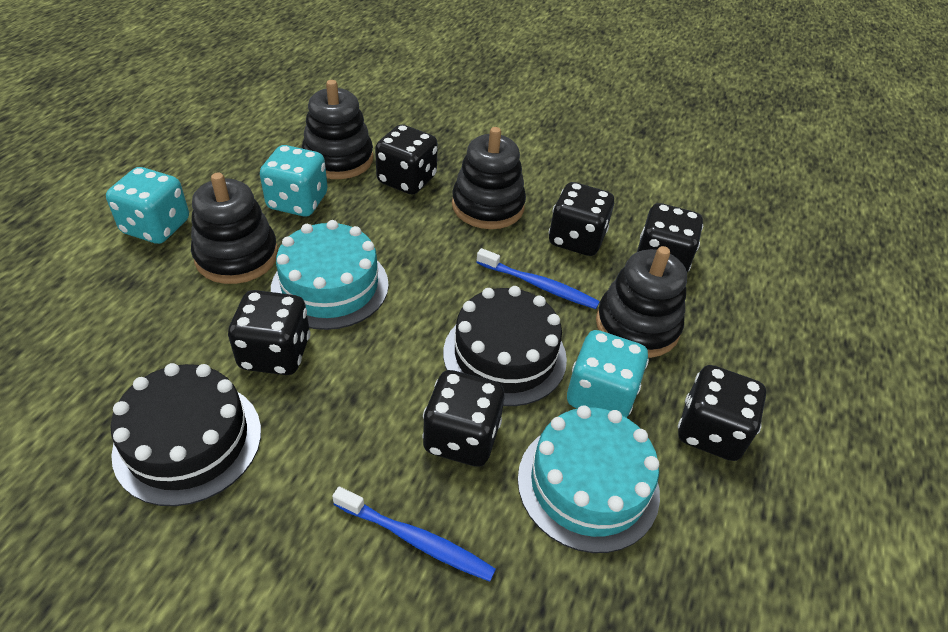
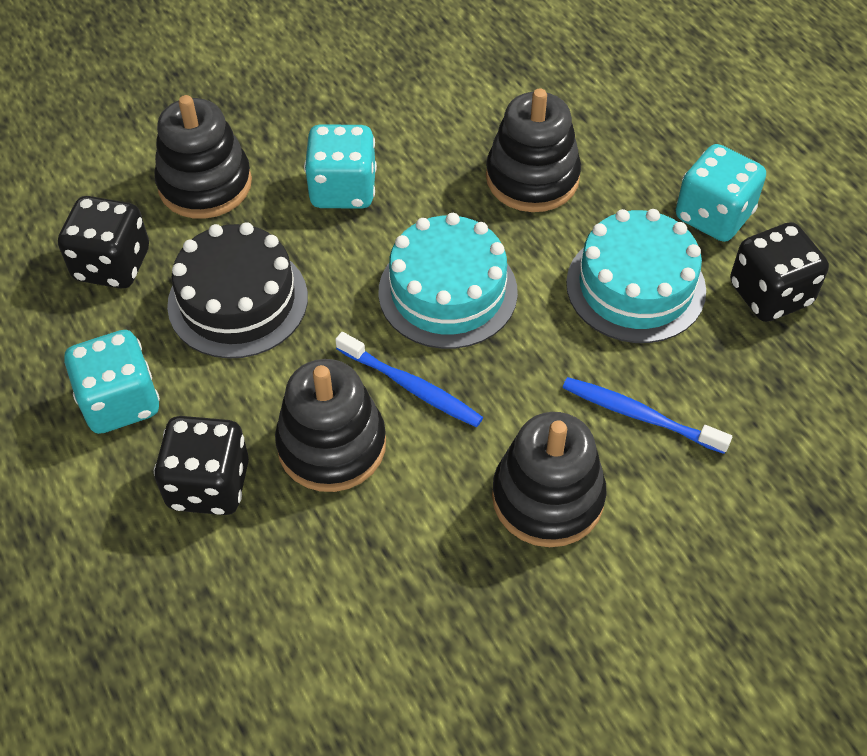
black cake: [111,363,261,506] [443,286,567,406] = 2 -> [167,222,308,359] = 1
black dice: [228,290,310,375] [375,124,438,195] [422,370,505,467] [549,182,614,256] [637,203,703,272] [678,365,766,461] = 6 -> [58,196,149,288] [154,416,249,515] [730,222,829,322] = 3

